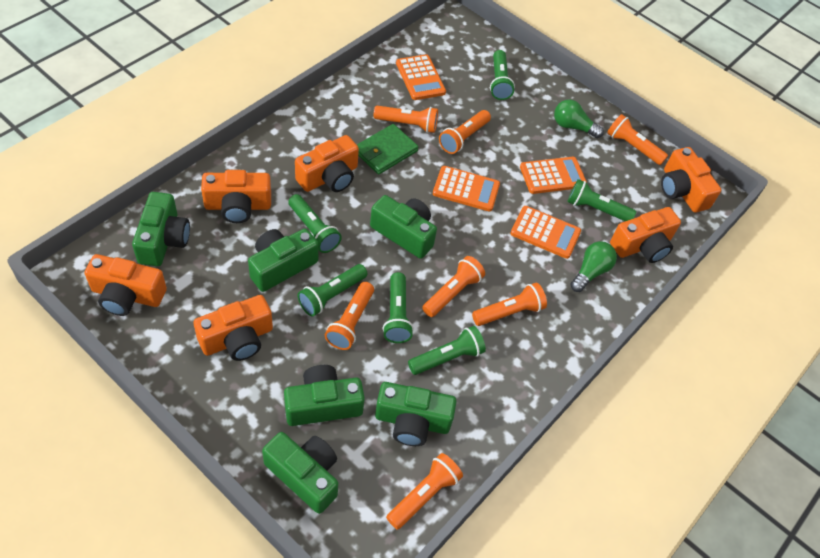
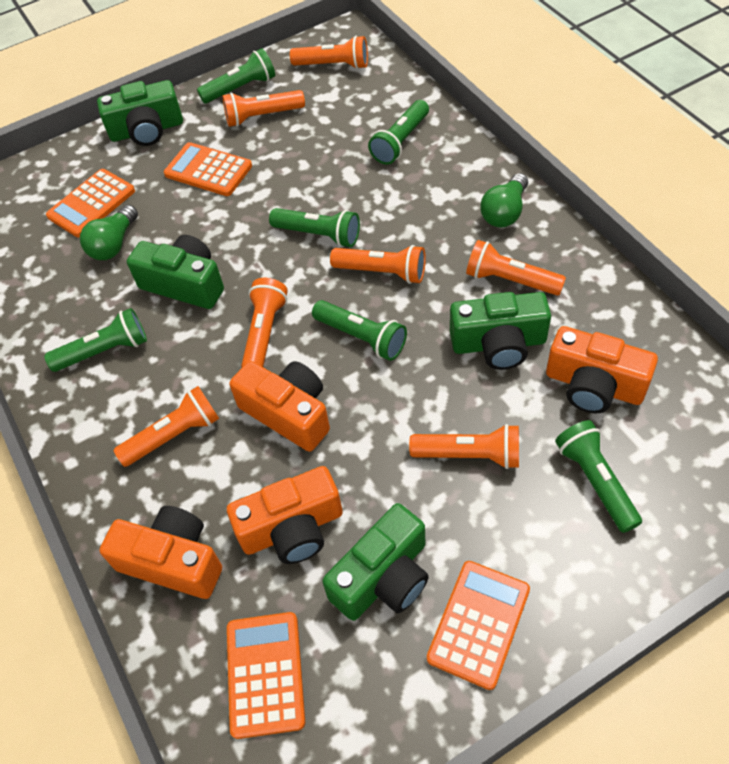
green camera: [132,192,190,266] [248,228,319,292] [262,432,338,514] [284,365,365,426] [370,195,437,259] [375,382,457,446] = 6 -> [97,80,183,146] [127,235,224,309] [322,503,429,621] [450,292,551,370] = 4
green wallet: [357,124,418,174] = 1 -> none = 0
orange camera: [84,254,167,316] [193,295,273,361] [201,170,271,223] [295,135,359,192] [610,207,681,263] [661,147,721,213] = 6 -> [100,506,222,599] [227,466,343,564] [229,361,330,452] [546,326,658,414] = 4

